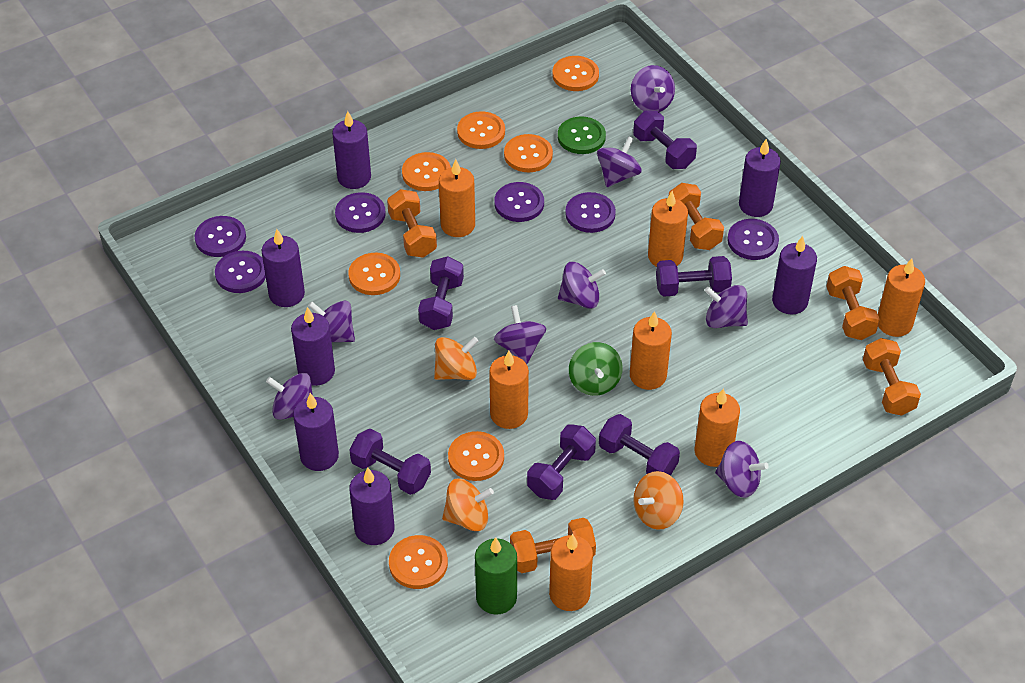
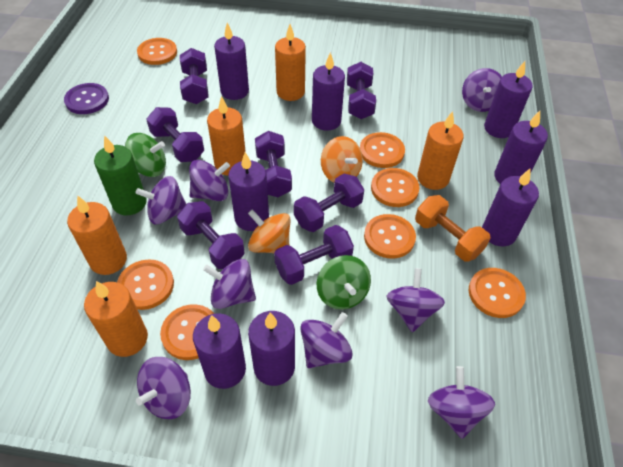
green button: [558,117,606,154] = 1 -> none = 0
green spinning top: [569,342,623,396] = 1 -> [125,133,166,177] [317,255,371,310] = 2
orange candle: [439,159,475,237] [489,351,529,429] [549,534,593,611] [630,311,672,390] [648,191,688,267] [694,388,740,467] [878,258,925,337] = 7 -> [67,195,127,275] [84,281,148,357] [207,96,246,176] [275,24,306,101] [417,111,464,190] = 5
orange dumbbell: [387,189,437,258] [510,518,596,573] [669,183,724,250] [826,266,880,340] [863,338,921,416] = 5 -> [415,195,491,262] = 1
orange spinning top: [434,337,478,380] [442,478,494,531] [633,471,684,530] = 3 -> [248,209,290,253] [321,136,363,183] = 2
purple button: [195,216,246,257] [215,251,266,293] [335,192,385,233] [495,182,544,222] [565,192,616,233] [727,219,779,260] = 6 -> [64,83,109,114] = 1
purple candle: [262,229,305,307] [291,307,335,386] [293,393,339,471] [332,111,371,189] [349,468,395,545] [739,139,781,217] [772,236,817,315] = 7 -> [193,313,246,389] [214,23,249,100] [228,152,269,231] [248,311,295,386] [312,52,345,131] [482,169,539,246] [484,61,533,138] [494,111,548,184] = 8
purple dumbbell: [349,429,431,495] [418,256,464,330] [527,424,596,500] [599,414,680,476] [633,111,697,169] [656,256,732,297] = 6 -> [146,107,204,162] [177,201,244,269] [180,48,209,104] [255,131,292,197] [274,225,354,285] [294,174,364,232] [347,62,376,119] = 7

